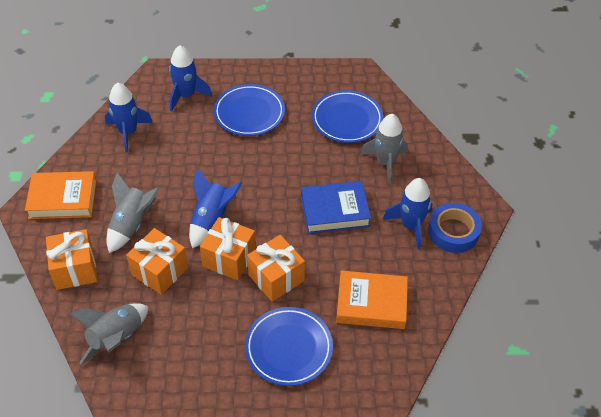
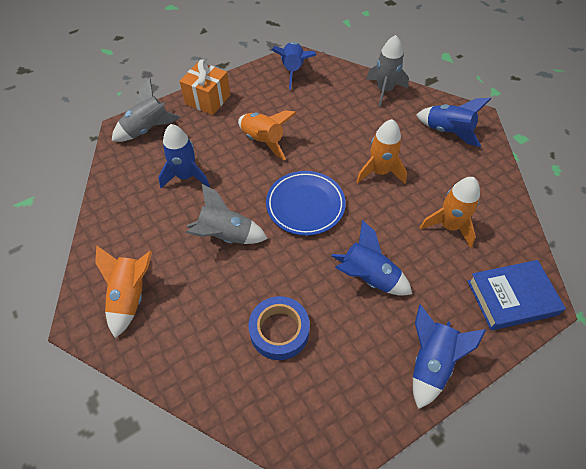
blue plate: [214,84,285,136] [245,307,333,386] [312,90,383,143] = 3 -> [266,171,346,236] = 1
blue rocket: [105,83,153,153] [169,45,212,112] [189,168,242,248] [383,178,432,249] = 4 -> [158,124,210,188] [272,42,316,90] [331,220,412,296] [413,304,486,409] [416,98,491,147] = 5
orange book: [25,171,96,219] [336,270,408,329] = 2 -> none = 0
orange gift: [46,229,97,290] [126,228,188,295] [200,217,256,280] [247,235,305,302] = 4 -> [180,59,230,115] = 1
orange rocket: none = 0 -> [95,245,152,338] [238,110,296,160] [356,119,407,183] [420,177,480,248] = 4

